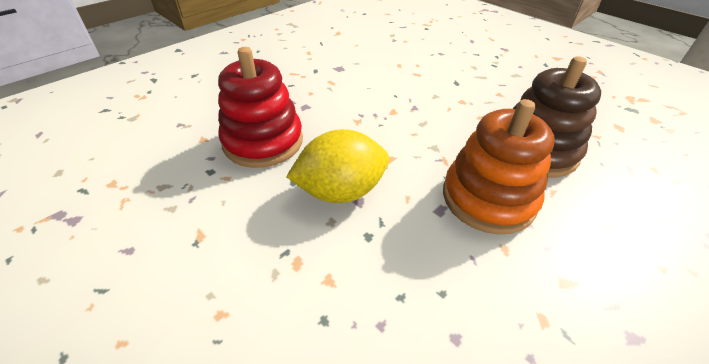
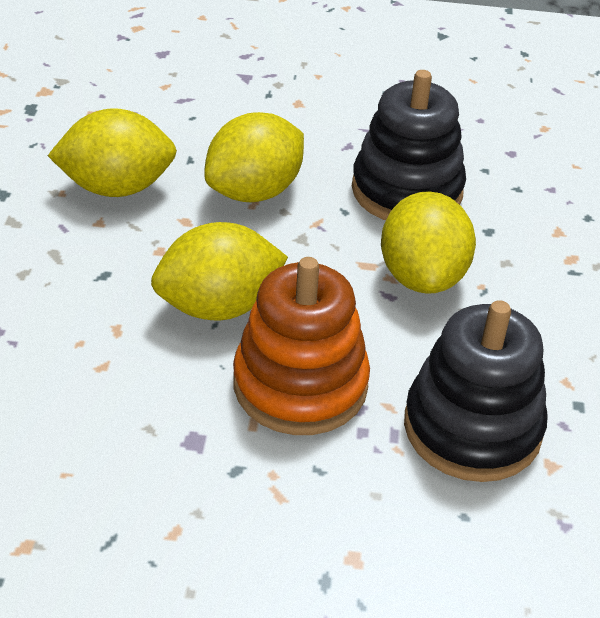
black stacking toy: none = 0 -> [352,70,466,220] [404,300,548,482] = 2
brown stacking toy: [513,56,601,178] = 1 -> none = 0
red stacking toy: [218,47,303,168] = 1 -> none = 0
yellow lemon: [286,129,389,203] = 1 -> [48,108,177,197] [151,222,288,320] [204,112,304,202] [381,191,476,294] = 4

